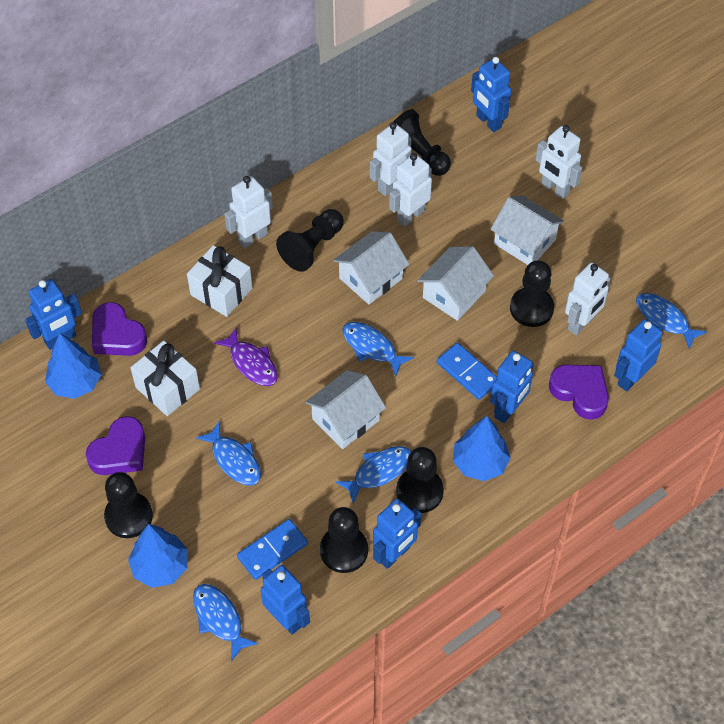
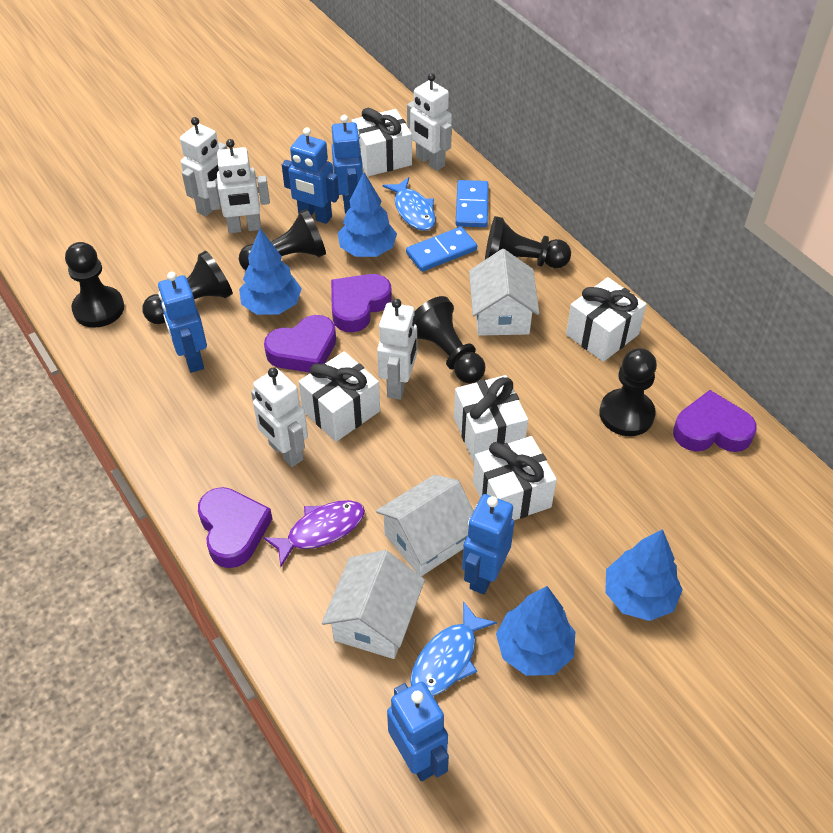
blue fish: [193,584,258,662] [196,422,261,486] [336,446,411,504] [343,322,414,377] [636,293,707,350] = 5 -> [382,177,436,231] [410,601,497,696] = 2
blue robot: [25,279,82,350] [261,565,310,635] [373,499,421,569] [471,57,511,132] [490,351,534,423] [614,319,662,392] = 6 -> [158,272,207,373] [282,127,339,224] [332,115,363,214] [387,681,449,781] [462,494,514,594] = 5
blue tree: [45,333,102,399] [128,524,188,588] [453,416,511,481] = 3 -> [239,228,302,315] [338,172,397,257] [496,586,575,676] [605,529,683,621] = 4
purple heart: [86,416,145,475] [92,302,147,356] [549,365,609,420] = 3 -> [198,487,272,568] [264,315,336,373] [331,274,392,332] [673,390,757,452] = 4
white gift: [130,341,200,416] [187,245,252,317] = 2 -> [299,351,380,442] [351,108,412,176] [454,375,528,462] [473,436,557,520] [566,277,647,362] = 5
white house: [305,370,386,449] [333,231,409,305] [417,246,494,321] [490,195,565,265] = 4 -> [322,550,425,659] [376,475,474,576] [469,249,539,336] = 3

